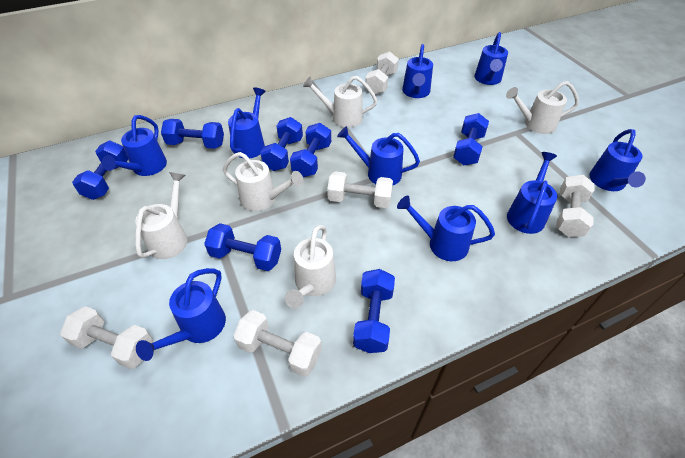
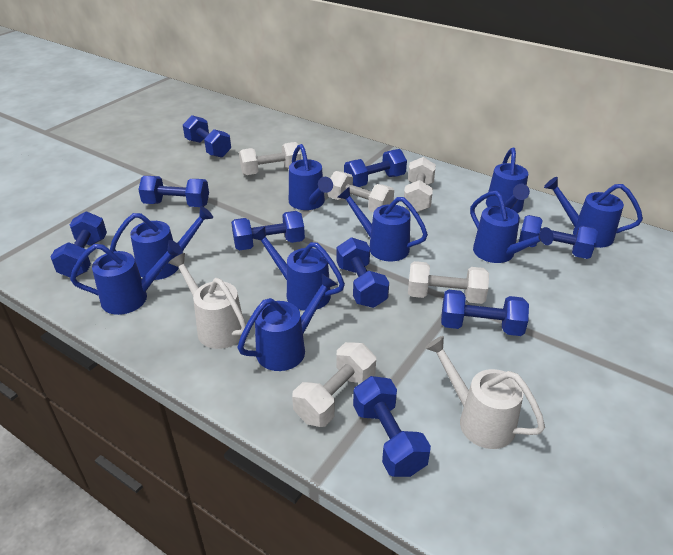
blue dumbbell: [72,141,128,200] [161,119,224,149] [204,223,281,271] [260,117,303,171] [290,123,331,177] [353,269,395,353] [453,113,489,165] = 7 -> [51,212,107,278] [138,176,209,207] [183,115,231,158] [231,211,305,250] [337,237,389,308] [344,149,407,187] [353,376,431,477] [441,289,529,336] [519,215,598,259] = 9
white watering can: [135,172,188,259] [223,152,303,211] [285,225,336,309] [303,76,378,127] [506,81,579,134] = 5 -> [168,253,246,349] [425,336,545,449] = 2

